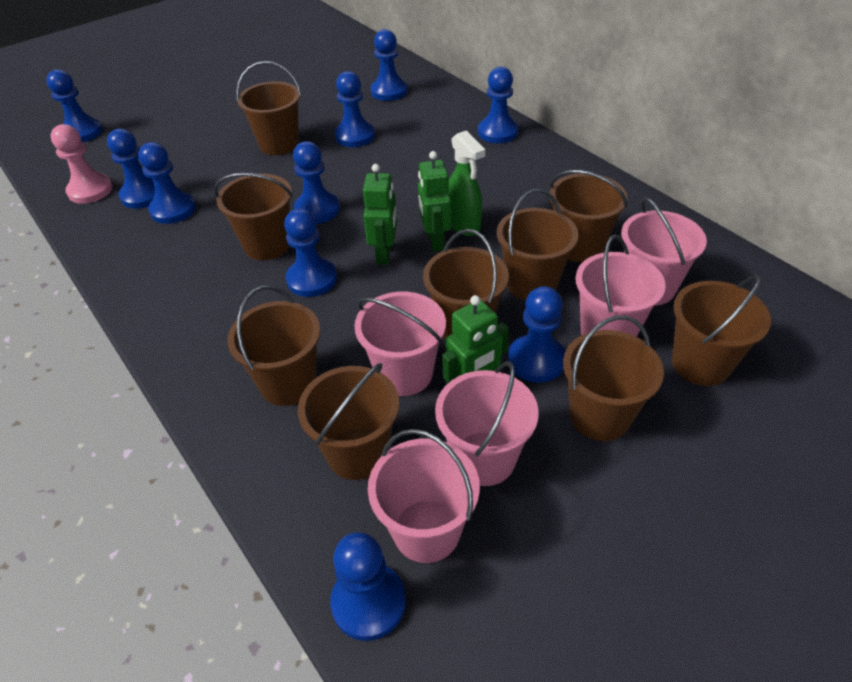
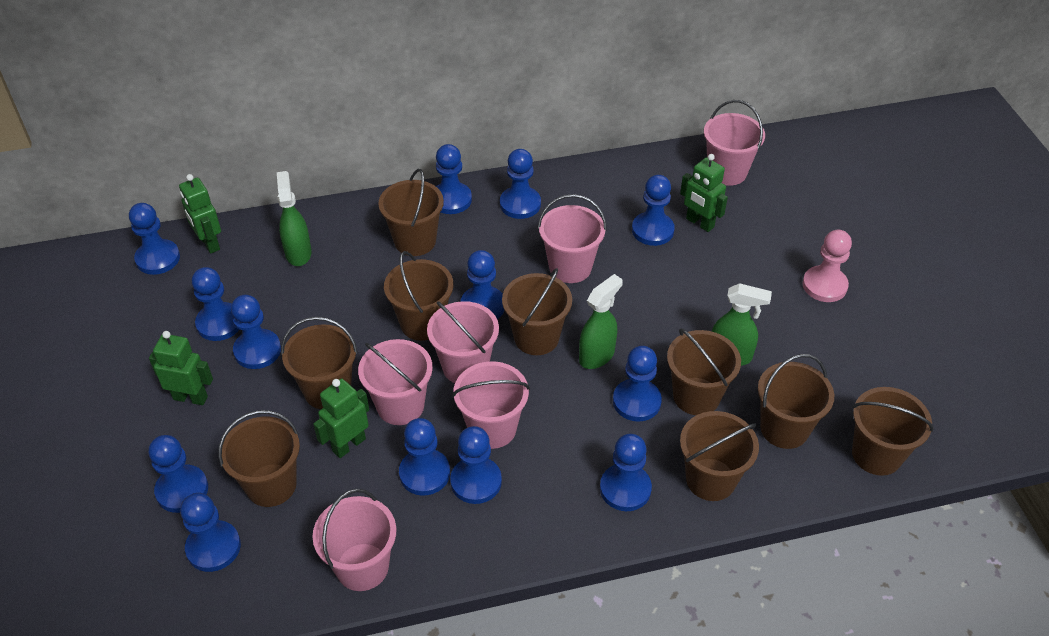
blue pawn: [46,69,102,142] [107,129,155,209] [138,142,196,224] [284,208,337,297] [293,141,340,224] [330,532,406,641] [334,71,375,147] [371,29,407,101] [478,67,518,143] [508,286,565,383] = 10 -> [129,203,180,275] [149,435,208,513] [180,493,241,572] [192,267,240,341] [231,295,281,369] [399,418,450,496] [436,144,472,214] [450,426,502,504] [460,250,505,319] [500,149,541,219] [600,434,652,511] [613,346,662,421] [632,175,675,246] = 13
green robot: [363,164,397,265] [418,151,451,252] [442,295,509,383] = 3 -> [149,331,213,405] [179,174,221,254] [313,379,369,458] [680,154,728,232] = 4
green spray bottle: [448,130,485,236] = 1 -> [277,171,312,266] [579,274,623,369] [712,283,772,366] = 3
pink bucket: [354,292,446,396] [368,429,480,563] [435,361,539,486] [575,234,666,337] [621,197,707,305] = 5 -> [313,489,396,591] [358,339,433,425] [427,301,499,383] [452,361,530,449] [538,194,607,283] [704,100,765,186] = 6

